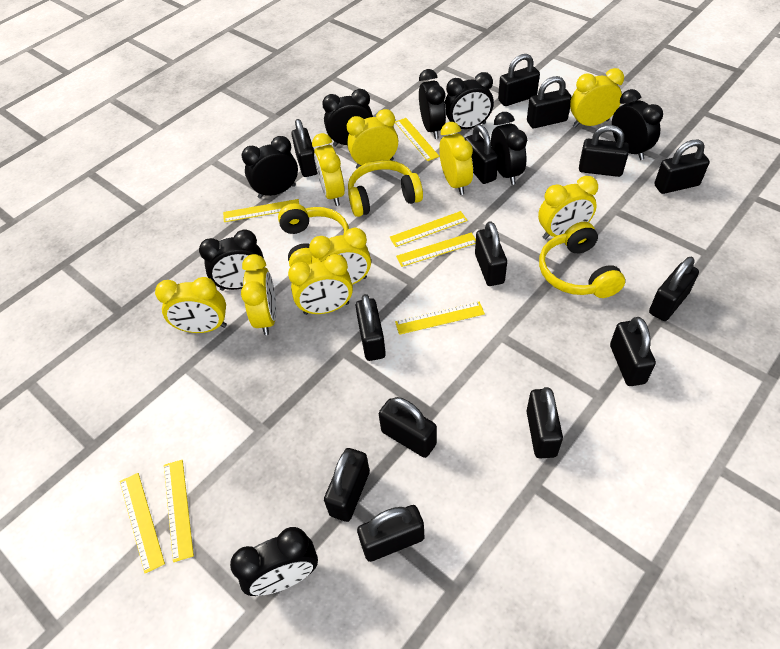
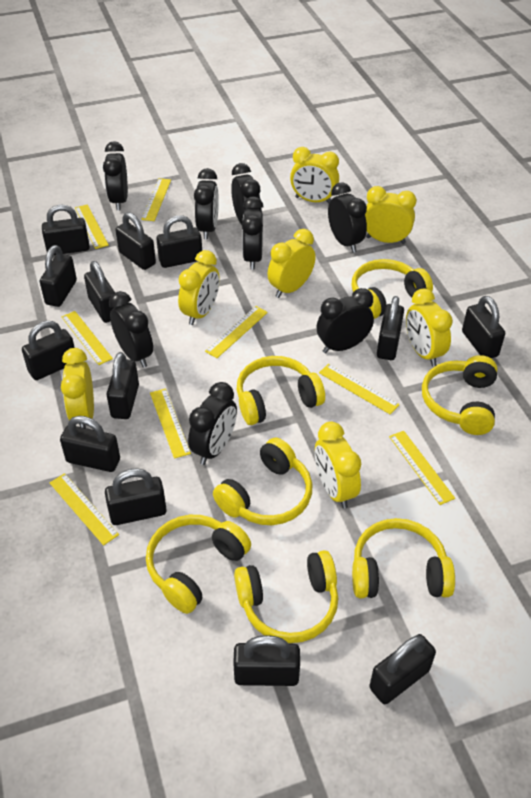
black padlock: [291,119,318,177] [324,448,370,522] [355,294,386,361] [357,505,425,562] [379,397,437,458] [465,125,499,184] [475,221,507,286] [498,54,540,106] [526,387,563,458] [527,76,572,128] [579,125,629,177] [610,317,656,386] [649,257,699,321] [654,140,710,194] = 14 -> [22,321,75,380] [40,245,77,307] [42,205,90,255] [60,416,120,472] [84,261,115,323] [105,468,167,525] [107,352,139,419] [115,212,156,270] [156,215,202,268] [233,635,300,686] [369,634,436,704] [377,296,404,360] [462,296,505,358] = 13
yellow clock: [155,277,227,333] [241,254,276,335] [288,254,353,315] [309,228,371,285] [312,133,345,206] [347,109,398,168] [439,122,473,195] [538,176,598,239] [570,68,624,128] = 9 -> [61,348,94,428] [178,250,220,325] [268,229,316,298] [290,147,339,204] [315,422,361,509] [365,186,416,244] [406,288,453,366] = 7
yellow headphones: [278,203,349,267] [348,160,423,217] [539,222,625,298] = 3 -> [146,515,251,614] [213,438,312,525] [234,550,338,643] [237,356,325,425] [352,259,433,319] [352,518,455,598] [422,355,497,435] = 7
yellow ruler: [120,473,165,574] [164,460,194,562] [223,199,299,222] [389,211,468,247] [395,118,440,161] [395,302,485,335] [396,232,476,267] = 7 -> [50,473,119,546] [62,311,113,365] [75,204,109,249] [141,178,171,221] [150,389,191,459] [205,306,268,358] [319,364,400,414] [389,431,455,505] = 8

